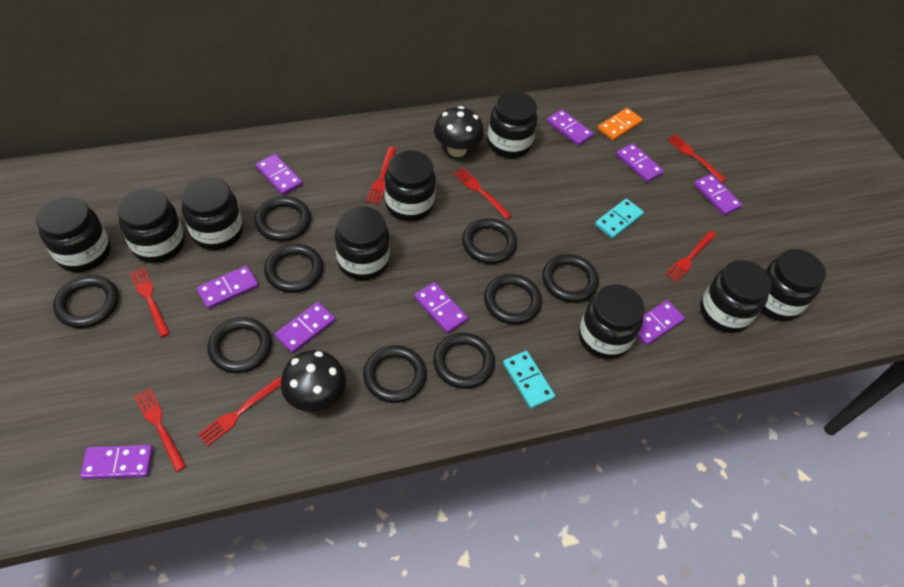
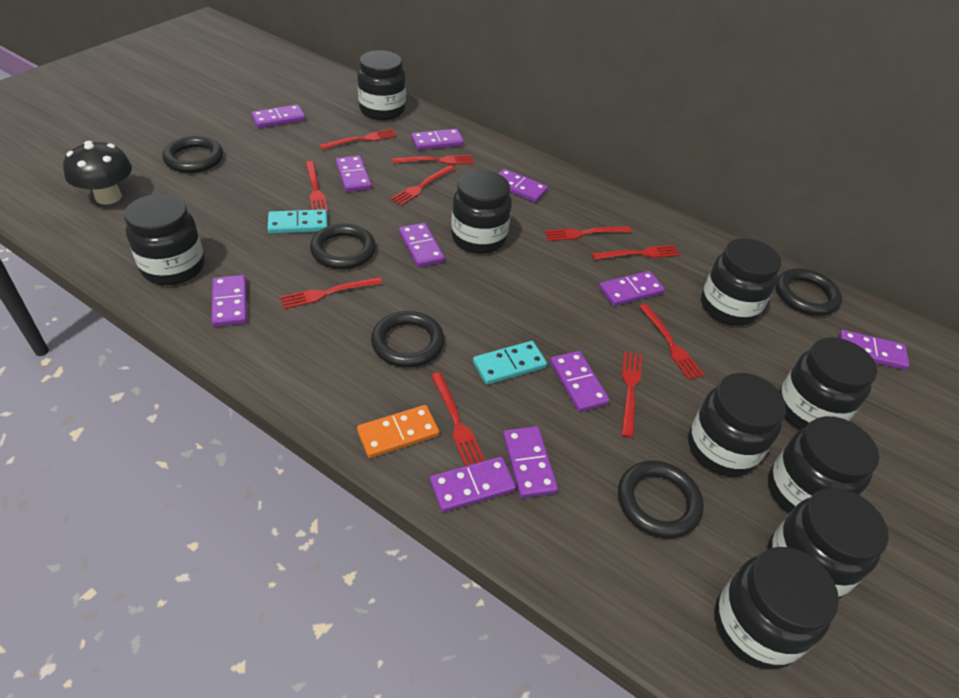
black mushroom: [281,350,346,412] [434,106,484,157] = 2 -> [63,141,132,205] = 1
black ring: [53,275,119,328] [207,317,272,373] [254,196,311,241] [264,244,323,293] [363,345,427,403] [433,333,495,389] [462,218,517,264] [484,274,542,324] [542,254,599,303] = 9 -> [162,136,223,173] [310,224,376,269] [371,311,444,368] [618,461,704,539] [776,268,842,316] = 5
purple domino: [80,445,153,479] [197,266,259,309] [256,154,303,195] [275,302,336,353] [414,282,468,334] [547,109,594,146] [616,143,664,183] [637,300,685,346] [694,174,742,216] = 9 -> [211,275,247,327] [251,105,306,128] [336,156,372,192] [399,223,445,267] [411,129,464,150] [430,457,516,512] [498,169,548,203] [503,426,558,498] [550,351,610,412] [599,271,665,306] [839,330,910,370] = 11
red fork: [130,267,170,337] [134,388,186,472] [197,376,281,446] [367,147,396,205] [454,168,512,219] [665,230,717,283] [667,134,727,183] = 7 -> [280,277,383,309] [306,161,328,213] [319,129,397,150] [390,165,455,206] [392,155,474,165] [431,372,485,466] [544,226,632,241] [592,245,680,260] [621,351,642,438] [639,304,704,380] = 10

